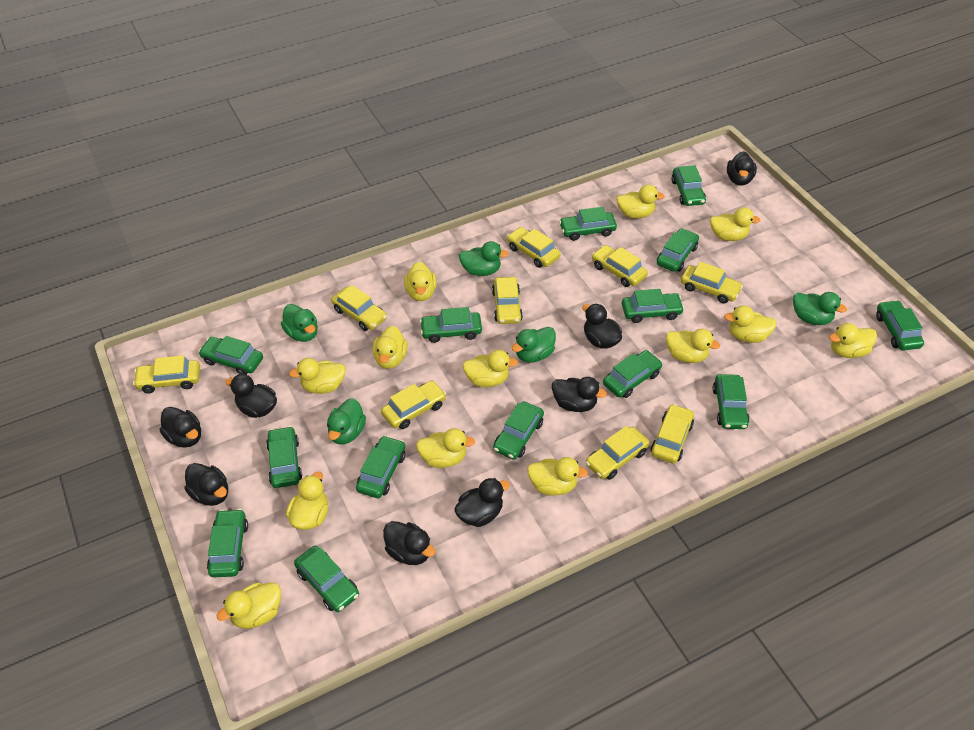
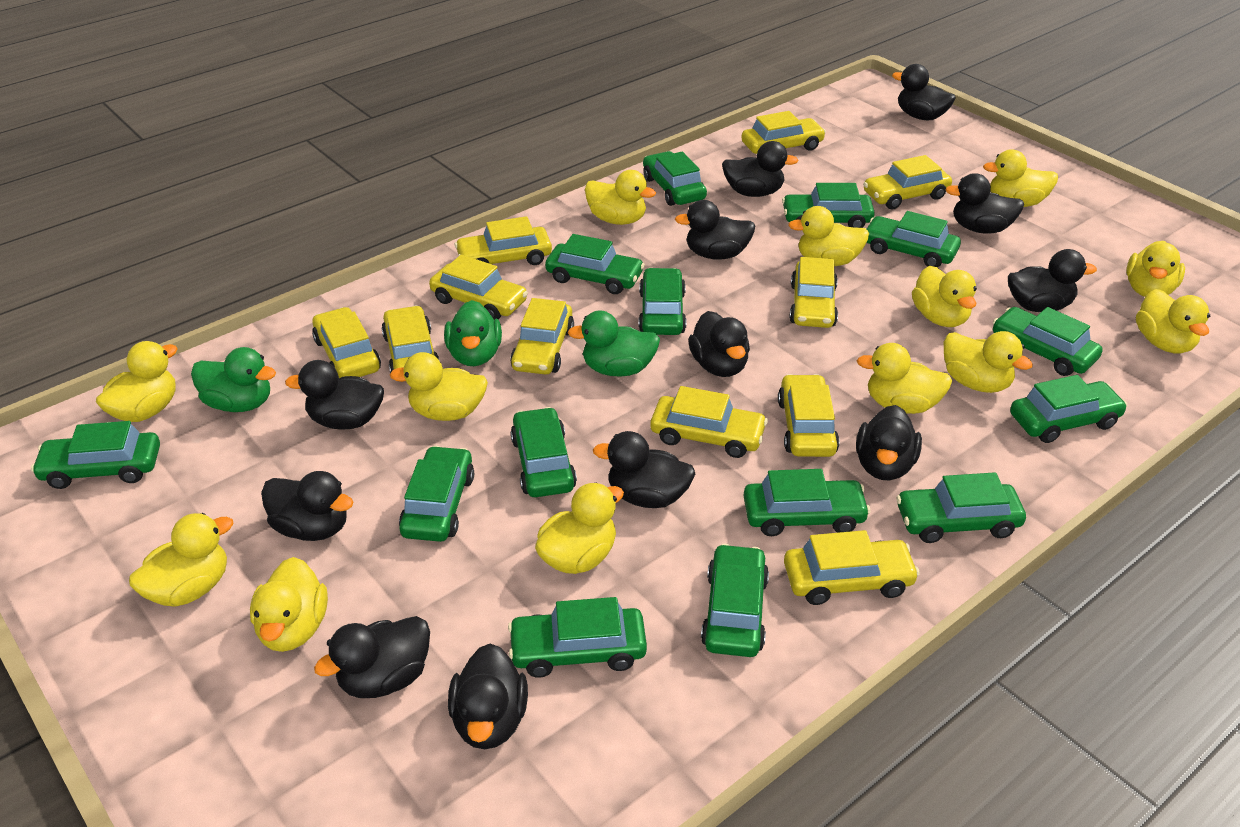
black duck: [159,407,201,448] [184,463,228,506] [226,374,277,418] [383,521,435,565] [454,478,510,527] [552,377,607,412] [582,304,622,349] [727,151,757,186] = 8 -> [261,471,353,541] [285,360,384,430] [314,616,430,698] [448,643,528,749] [593,431,695,508] [675,200,755,260] [688,311,750,377] [722,141,799,197] [856,405,922,480] [892,64,956,120] [945,173,1024,234] [1008,249,1097,312] = 12
green duck: [281,304,318,342] [327,398,366,444] [459,241,509,276] [511,327,556,363] [793,292,847,325] = 5 -> [191,347,276,412] [444,300,502,366] [567,310,660,377] = 3
yellow car: [133,355,200,393] [331,285,387,331] [381,381,446,429] [492,277,523,324] [507,227,561,268] [586,426,649,480] [592,245,648,287] [650,404,694,464] [681,262,743,304] = 9 -> [312,307,381,378] [381,306,440,373] [429,254,528,320] [455,216,552,265] [510,298,574,375] [650,386,768,458] [741,111,826,154] [778,374,839,457] [784,530,920,605] [789,257,838,328] [863,155,952,209] = 11

